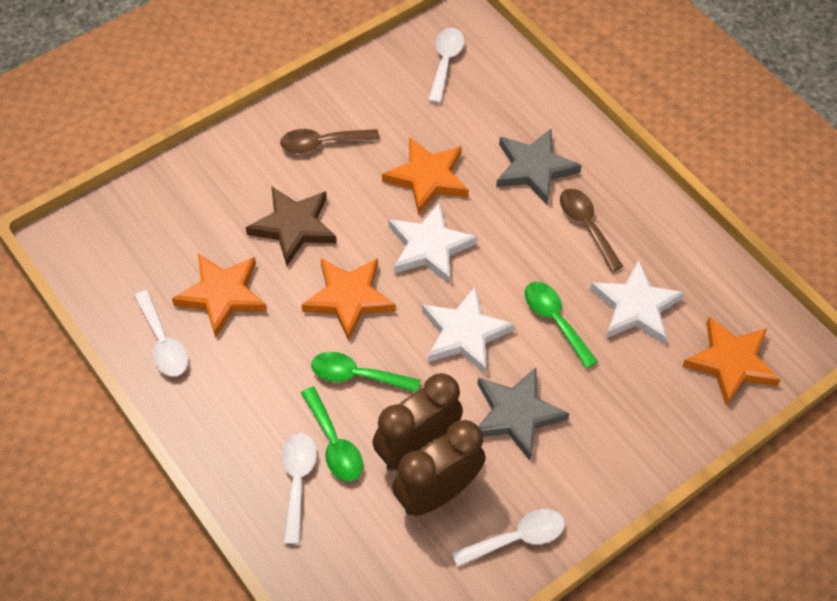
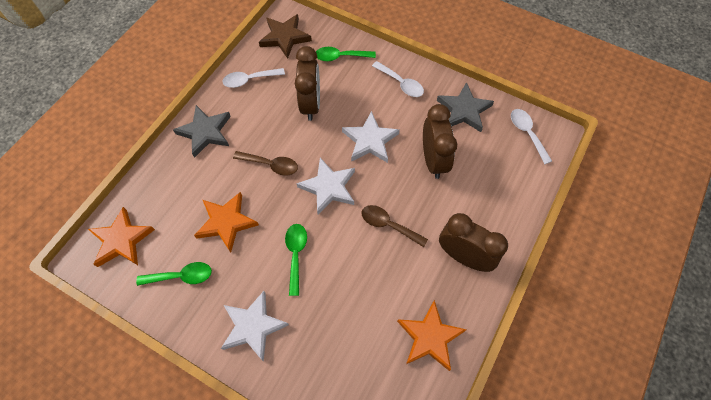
brown clock: [372,373,463,471] [392,420,486,516] = 2 -> [295,46,320,121] [423,104,457,179] [439,213,508,272] = 3
orange star: [172,254,267,338] [301,258,396,341] [382,137,469,215] [682,316,781,406] = 4 -> [88,207,155,267] [194,192,259,252] [397,300,467,371] = 3
white spoon: [134,290,188,377] [282,433,317,544] [428,28,464,103] [452,509,565,567] = 4 -> [222,68,285,88] [372,61,424,97] [511,109,552,164] = 3

